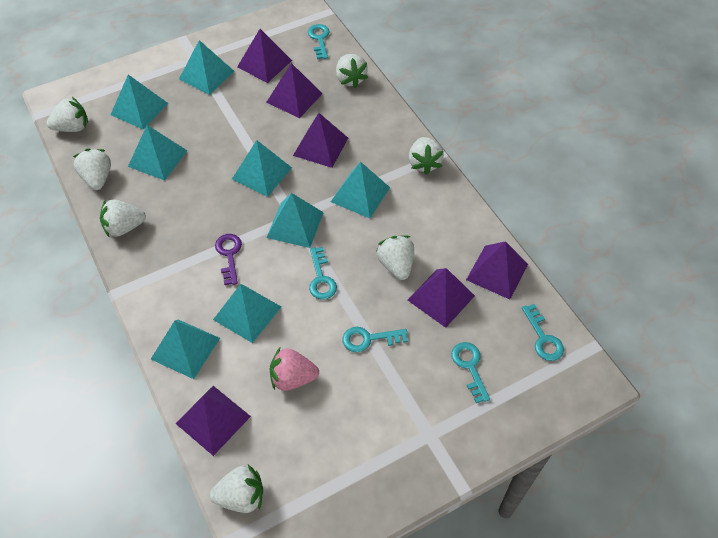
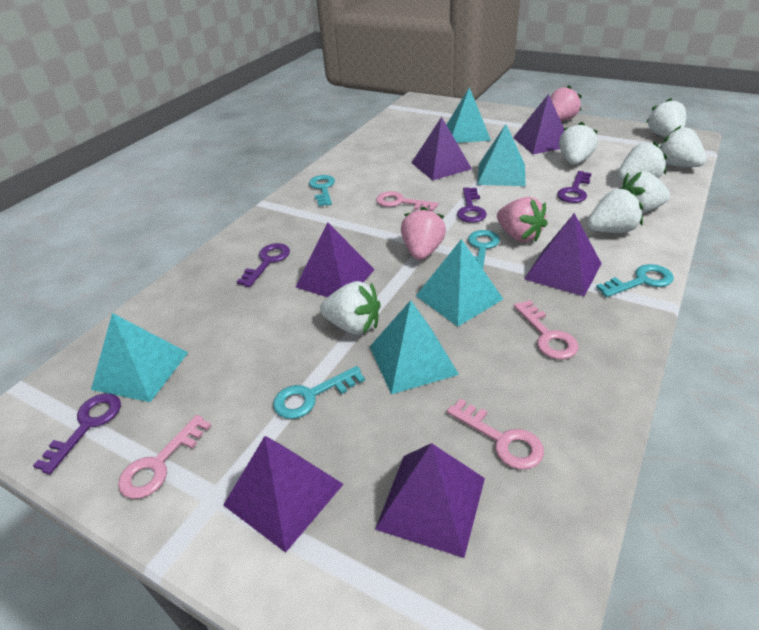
pink key: none = 0 -> [118,415,212,499] [376,191,439,211] [447,399,544,469] [514,300,578,359] = 4
pink strawberry: [270,348,319,391] = 1 -> [401,207,446,260] [497,197,548,242] [550,85,582,121] = 3
purple key: [215,234,242,285] = 1 -> [33,393,121,474] [237,243,290,287] [457,187,487,223] [557,171,592,203] = 4
turquoise key: [308,24,330,59] [309,247,337,300] [342,327,408,352] [451,342,490,403] [522,304,564,361] = 5 -> [273,366,365,419] [309,175,335,206] [468,230,500,269] [596,264,674,297] = 4
turquoise pyramid: [111,75,168,130] [128,125,187,181] [151,319,220,379] [179,40,235,95] [213,284,281,343] [232,140,292,197] [266,193,324,248] [331,162,390,218] = 8 -> [91,313,188,402] [370,300,459,394] [416,239,503,327] [447,87,491,143] [477,124,526,186] = 5

